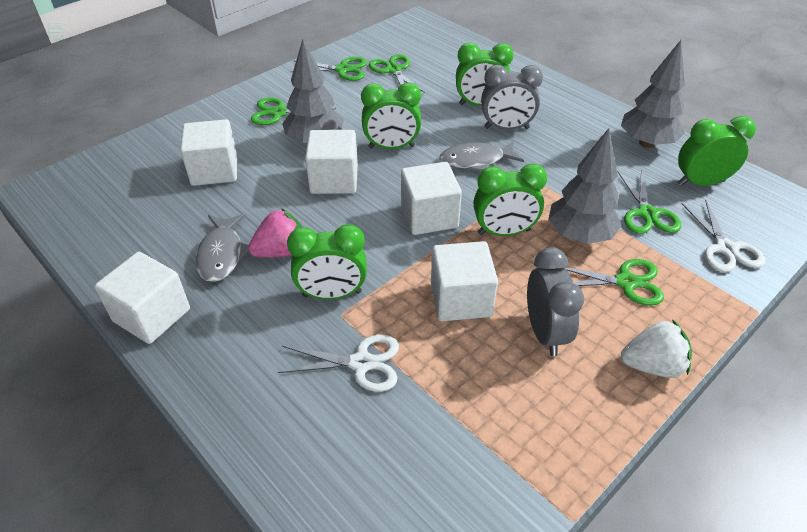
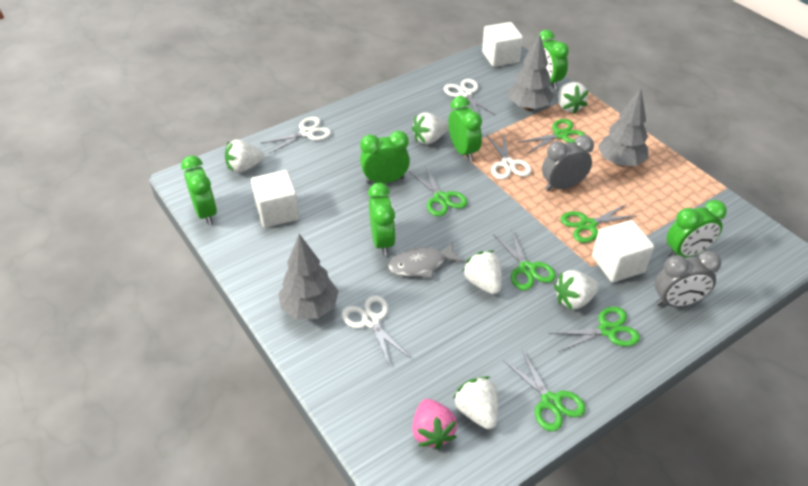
green clock: [287,224,367,299] [361,82,421,149] [456,43,514,106] [473,163,547,236] [678,116,756,186] = 5 -> [181,156,217,225] [360,131,410,184] [368,183,396,256] [448,96,482,161] [538,30,569,89] [667,200,727,257] = 6
green scissors: [251,97,336,125] [290,57,367,81] [369,54,425,93] [564,259,664,306] [618,170,681,234] = 5 -> [409,165,468,216] [493,229,556,290] [503,350,586,431] [517,119,586,154] [549,307,640,352] [561,204,639,243] = 6
grey fish: [195,214,249,282] [439,141,524,172] = 2 -> [389,241,464,278] = 1
white cube: [95,252,190,344] [180,119,237,186] [305,130,358,194] [401,162,462,235] [431,241,498,321] = 5 -> [251,170,300,228] [482,22,523,67] [592,220,654,282] = 3
white scissors: [277,334,399,392] [682,199,765,272] = 2 -> [261,117,331,154] [341,295,410,366] [444,79,495,115] [487,134,531,179] = 4
white strawberry: [621,319,692,378] = 1 -> [225,139,264,173] [412,112,448,145] [453,376,498,429] [463,251,502,294] [554,270,599,310] [558,82,589,114] = 6

